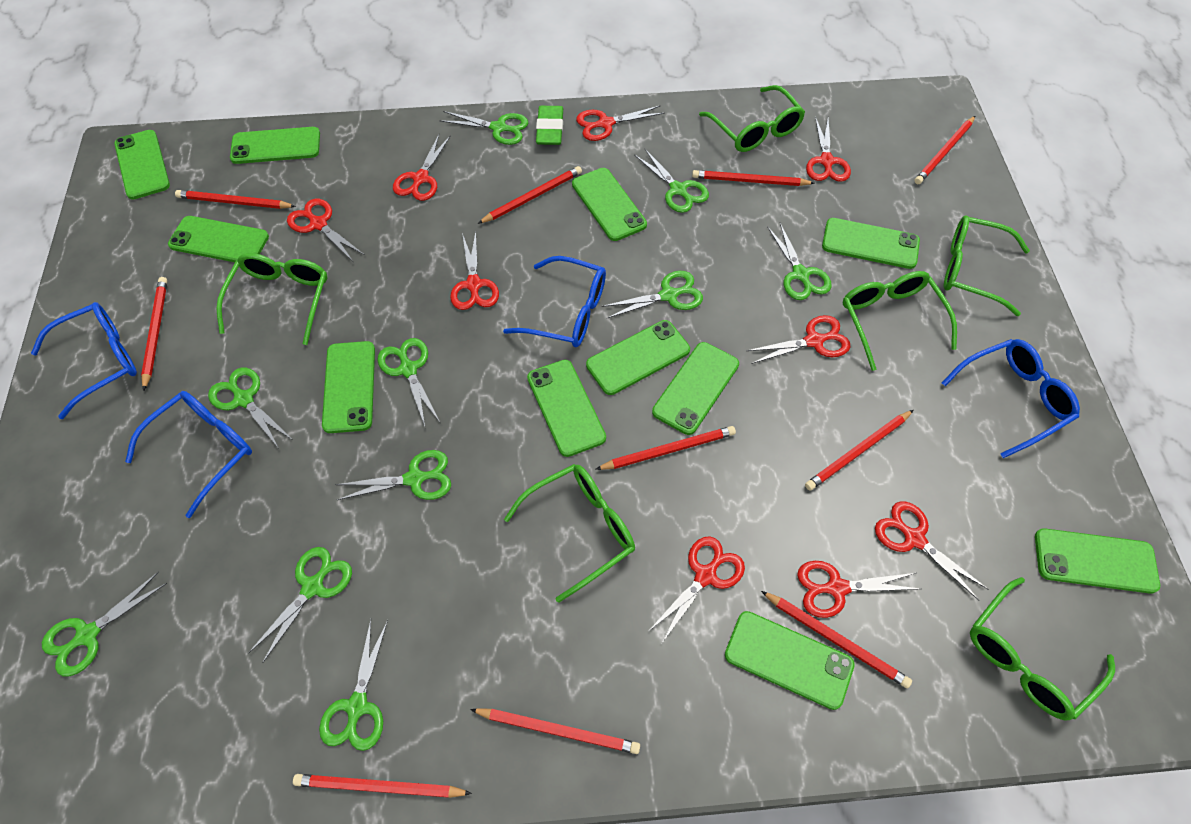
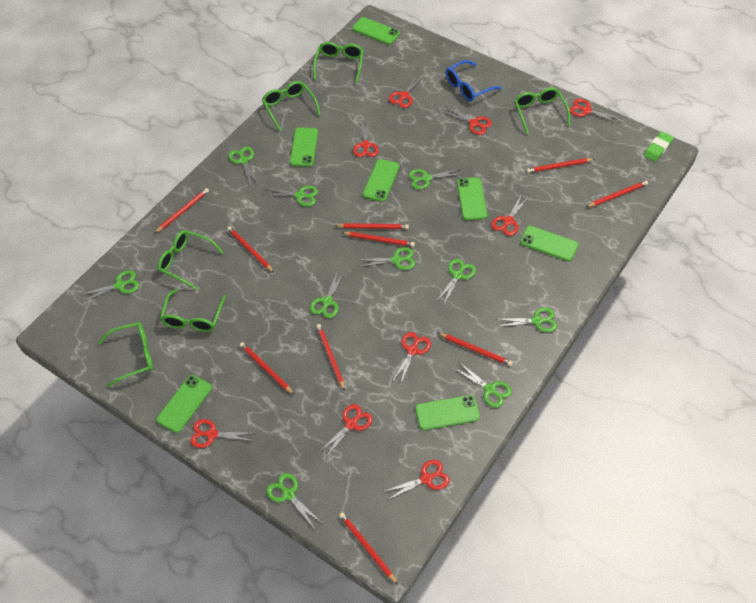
blue glasses: [31,302,137,419] [125,391,252,518] [503,256,606,347] [942,339,1080,458] = 4 -> [446,60,502,101] = 1
green phone: [114,130,170,199] [168,216,269,262] [230,127,320,164] [322,341,375,433] [527,360,606,457] [572,168,647,241] [586,320,690,395] [652,342,739,435] [725,611,855,710] [822,218,920,269] [1035,528,1160,594] = 11 -> [156,375,212,433] [290,127,318,167] [352,17,400,45] [363,159,400,202] [415,395,480,430] [457,177,487,220] [520,226,578,261] = 7

